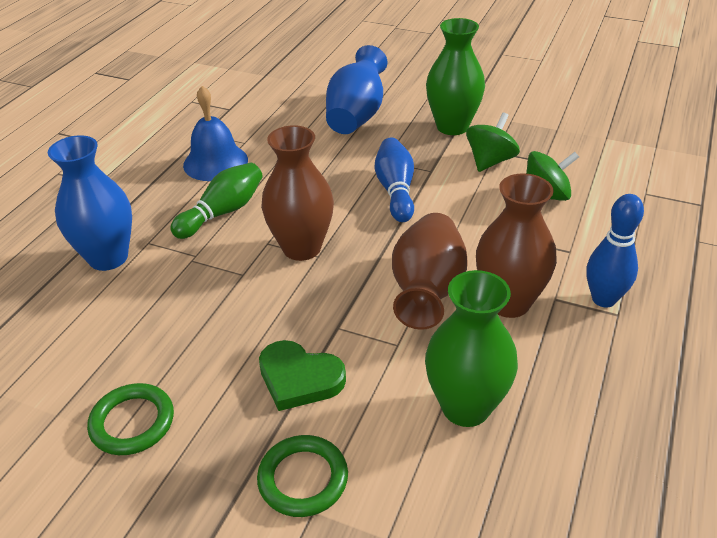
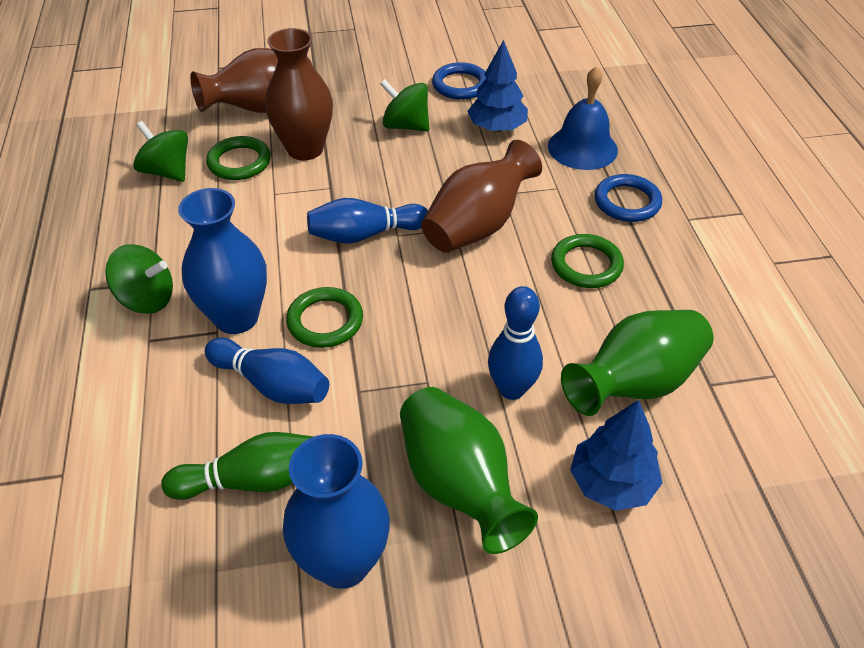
blue bowling pin: [375,138,414,222] [587,194,644,308] = 2 -> [205,338,329,404] [307,198,428,244] [488,286,543,400] = 3
blue ring: none = 0 -> [432,62,486,100] [595,174,662,222] = 2
blue tree: none = 0 -> [467,40,528,132] [570,400,663,511] = 2
green heart: [259,340,346,411] = 1 -> none = 0
green ring: [87,383,174,455] [257,435,348,517] = 2 -> [206,136,271,180] [286,287,363,348] [551,234,624,288] = 3
green spinning top: [466,112,520,172] [526,151,579,201] = 2 -> [105,244,173,314] [133,121,188,182] [380,79,429,132] = 3

